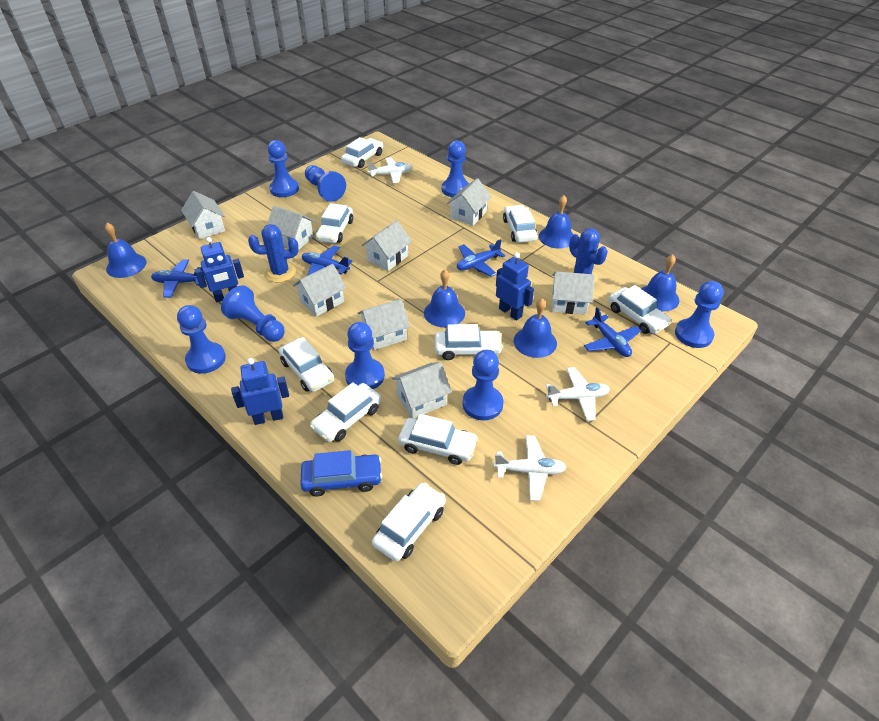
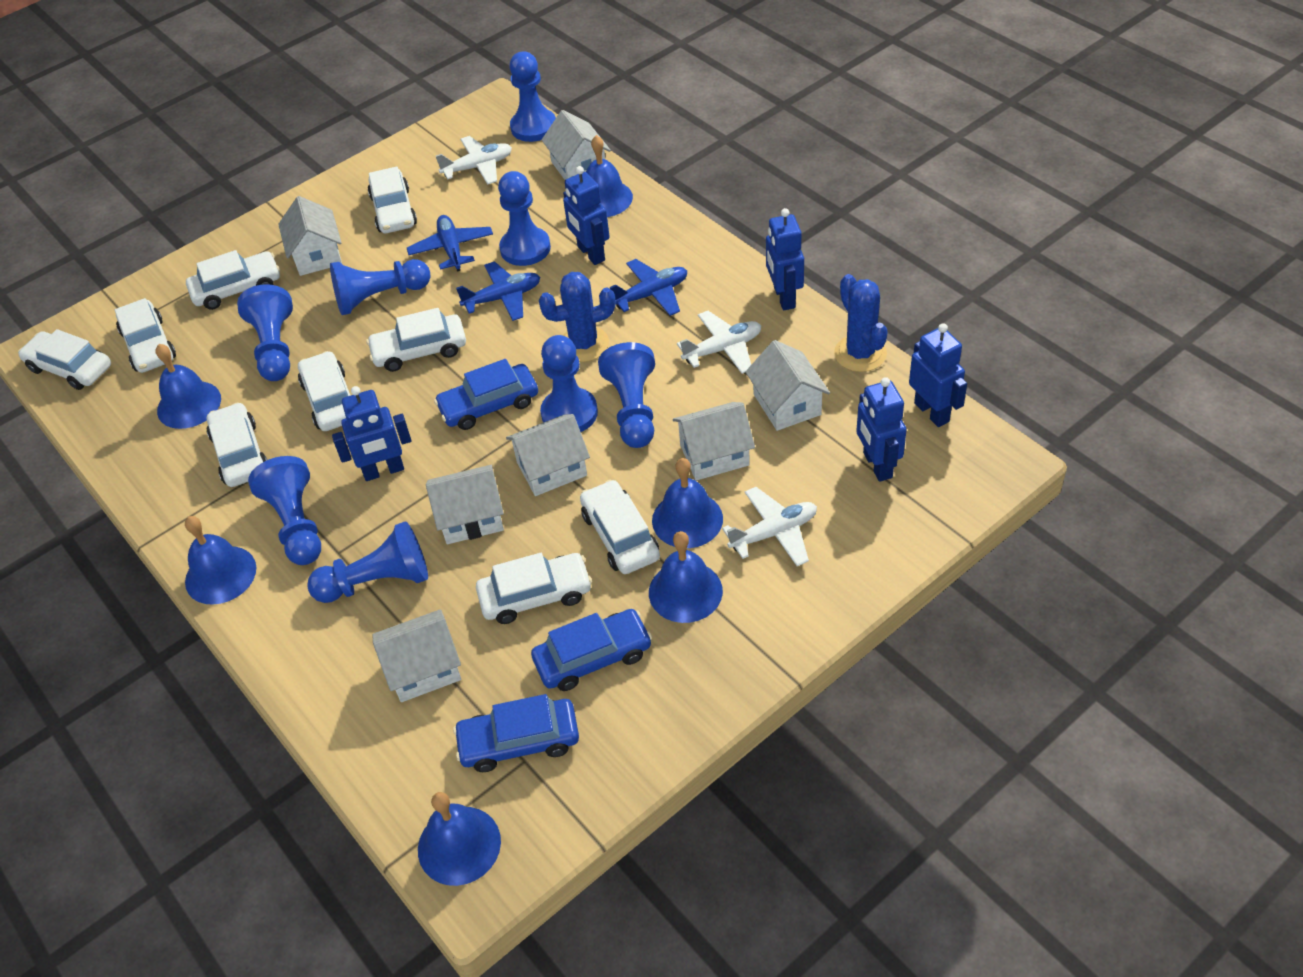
blue bell: [105,223,146,278] [424,270,465,327] [514,299,557,358] [539,195,574,249] [641,255,679,311] = 5 -> [156,344,221,429] [185,516,256,605] [418,792,501,886] [586,135,633,217] [649,531,723,623] [652,458,723,548] = 6
blue car: [300,450,382,496] = 1 -> [434,359,538,430] [453,694,579,772] [531,609,652,691] = 3
blue plane: [151,259,205,298] [302,245,352,276] [457,239,505,277] [584,307,641,357] = 4 -> [407,215,493,272] [456,261,540,321] [610,259,687,316] = 3
blue robot: [195,237,244,302] [231,358,289,425] [496,252,534,320] = 3 -> [332,386,412,481] [563,166,610,265] [766,208,804,310] [856,377,907,482] [909,323,967,427] = 5
white house: [181,191,225,239] [267,206,315,250] [293,264,346,317] [357,299,410,350] [362,220,412,271] [392,362,452,418] [447,178,492,226] [552,271,595,315] = 8 -> [278,196,342,276] [372,609,461,702] [426,465,504,544] [506,414,590,496] [542,110,611,180] [673,402,755,480] [746,340,830,431] = 7

